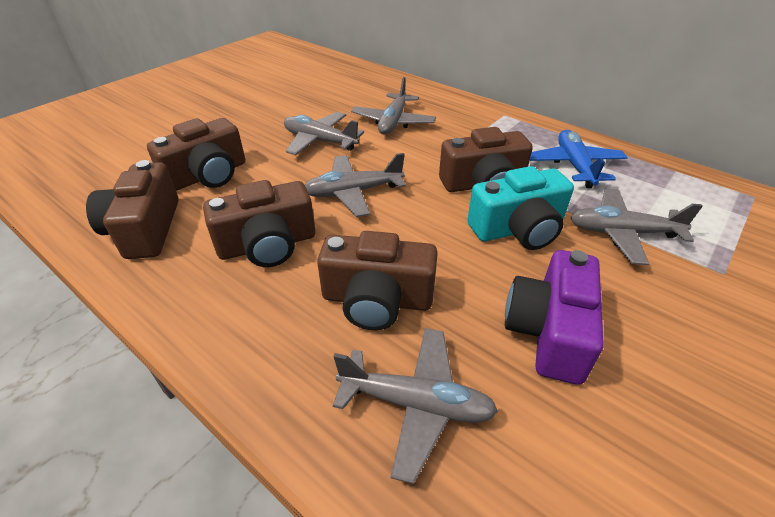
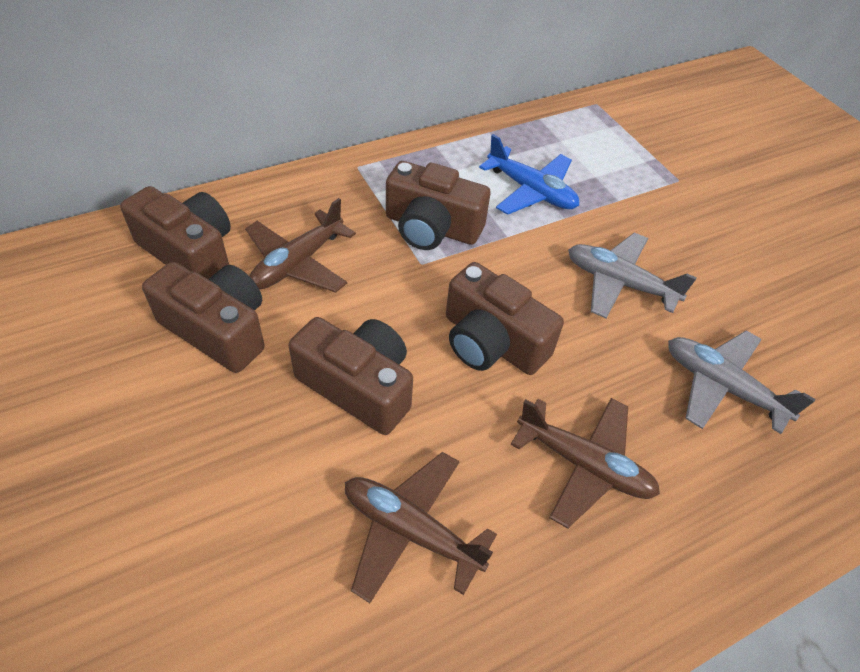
brown plane: none = 0 -> [245,198,356,293] [345,452,497,603] [511,398,660,529] = 3
grey plane: [284,112,364,155] [305,153,406,217] [333,328,498,484] [351,77,436,135] [570,188,703,265] = 5 -> [568,233,697,318] [668,330,816,434] = 2
purple camera: [505,250,604,385] = 1 -> none = 0
turquoise camera: [467,166,574,250] = 1 -> none = 0

